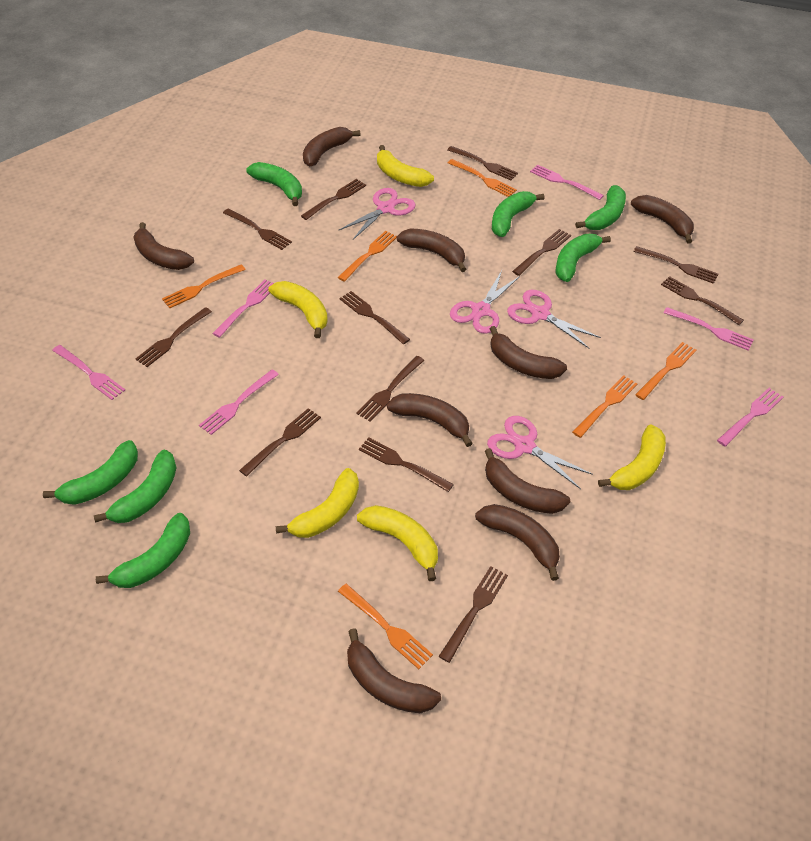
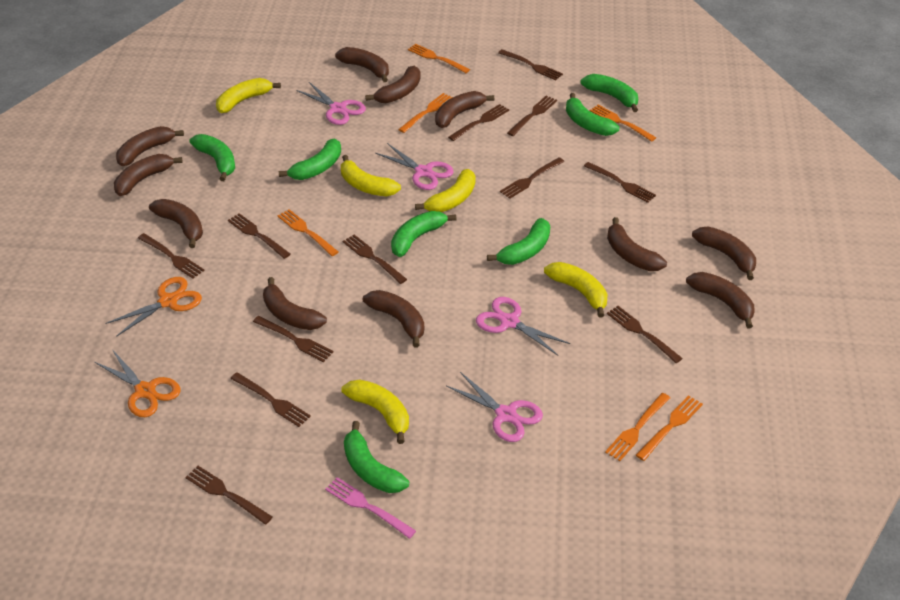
brown banana: [133,222,194,270] [303,127,361,167] [347,628,441,713] [387,393,473,447] [397,228,466,272] [475,504,560,581] [485,448,570,514] [490,326,567,379] [631,195,694,244] = 9 -> [114,154,183,196] [116,126,184,166] [149,199,203,248] [263,277,327,330] [335,47,389,82] [363,290,424,347] [365,66,421,103] [435,91,494,128] [607,217,667,271] [686,272,755,328] [692,227,756,280] = 11
orange scissors: none = 0 -> [95,349,180,417] [106,277,202,337] = 2
pink fork: [52,345,125,400] [199,370,279,435] [212,279,274,338] [530,165,604,200] [663,307,754,351] [717,388,783,447] = 6 -> [325,477,416,539] = 1

